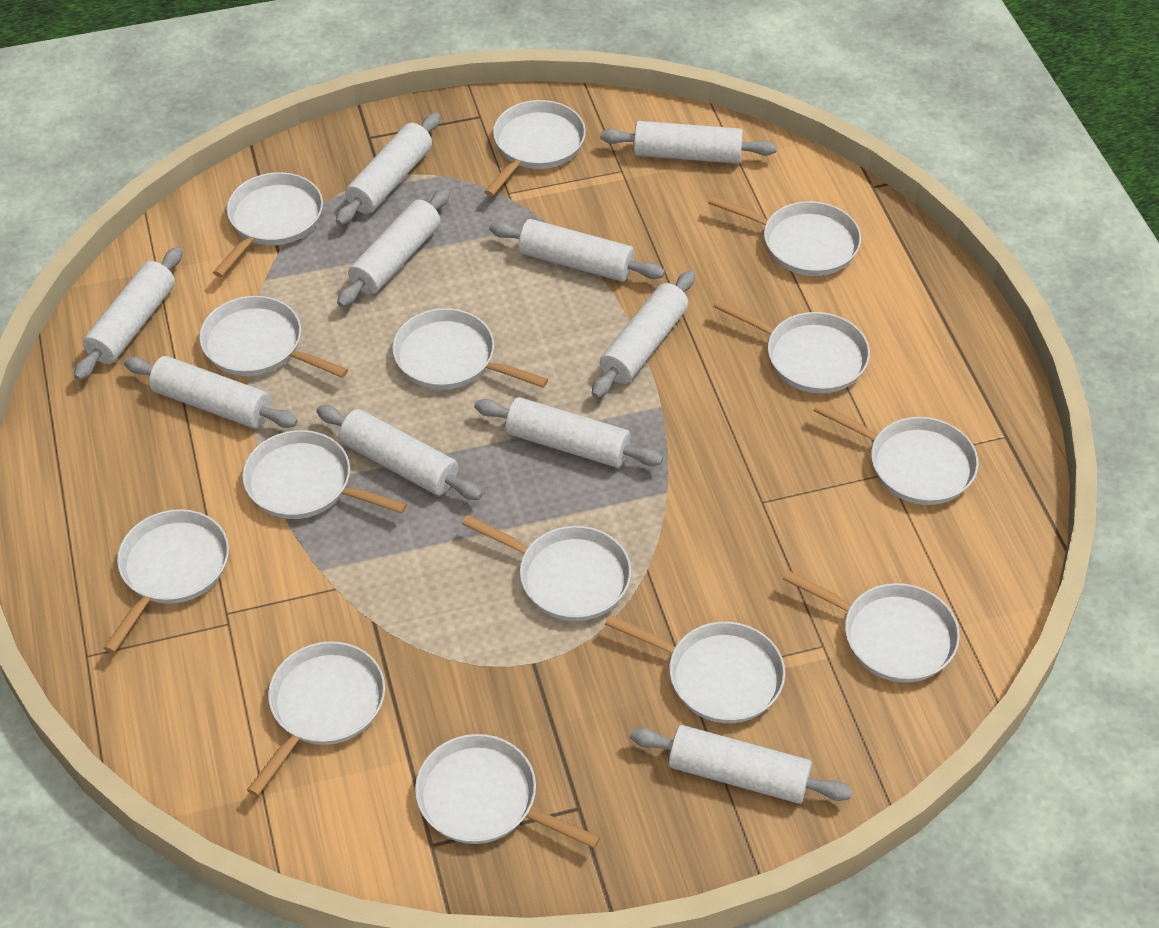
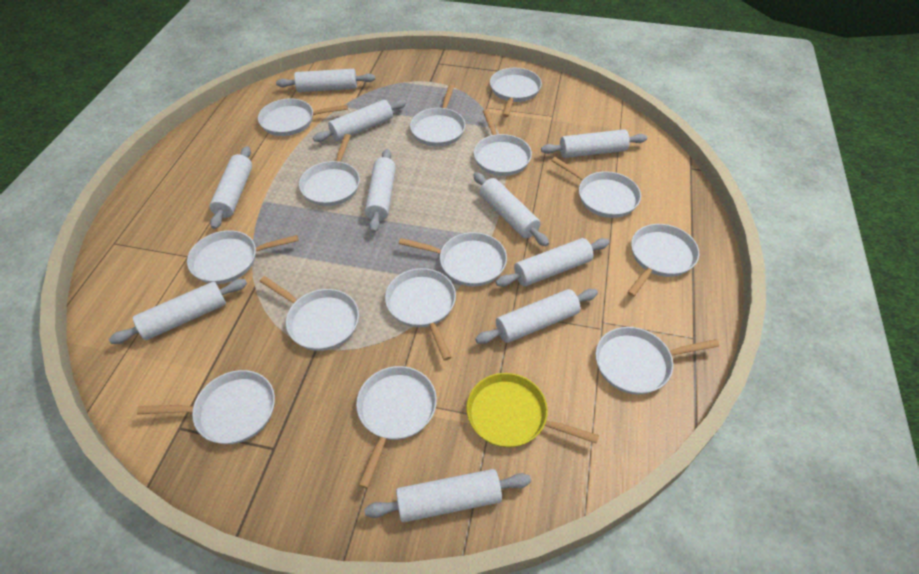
yellow pan: none = 0 -> [467,373,599,448] = 1

